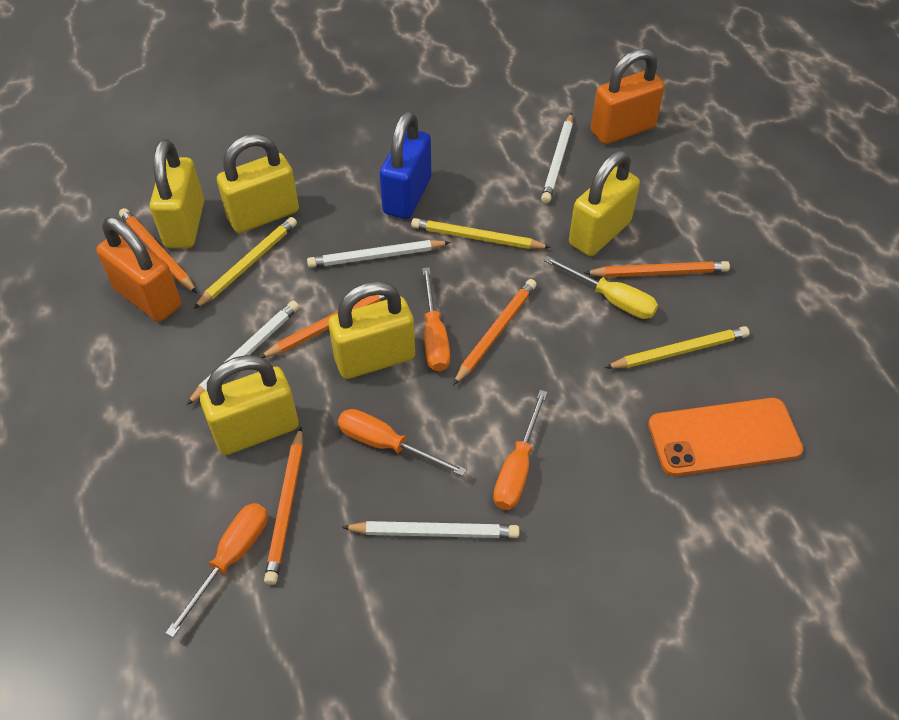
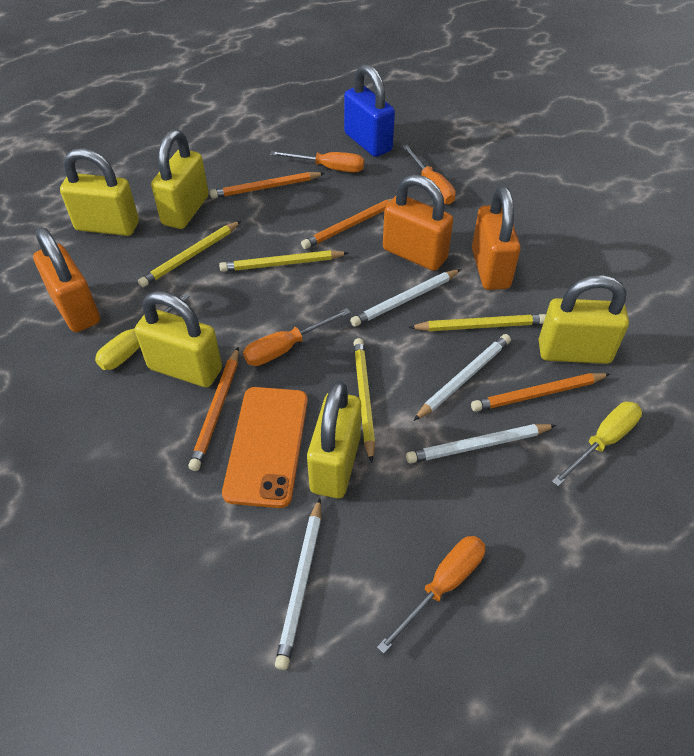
orange padlock: [96,217,181,322] [591,48,665,144] = 2 -> [33,227,100,332] [383,174,453,271] [472,186,521,290] = 3
orange pencil: [119,208,197,293] [261,295,387,358] [264,427,303,585] [453,279,537,385] [584,261,730,277] = 5 -> [188,347,239,471] [210,172,325,198] [301,198,393,249] [471,373,610,412] = 4
yellow pencil: [193,217,297,309] [411,218,551,249] [605,326,750,369] = 3 -> [138,221,241,287] [219,250,348,272] [353,338,375,463] [408,314,546,331] = 4
yellow screwdriver: [544,256,658,319] = 1 -> [95,293,190,370] [552,402,642,486] = 2

